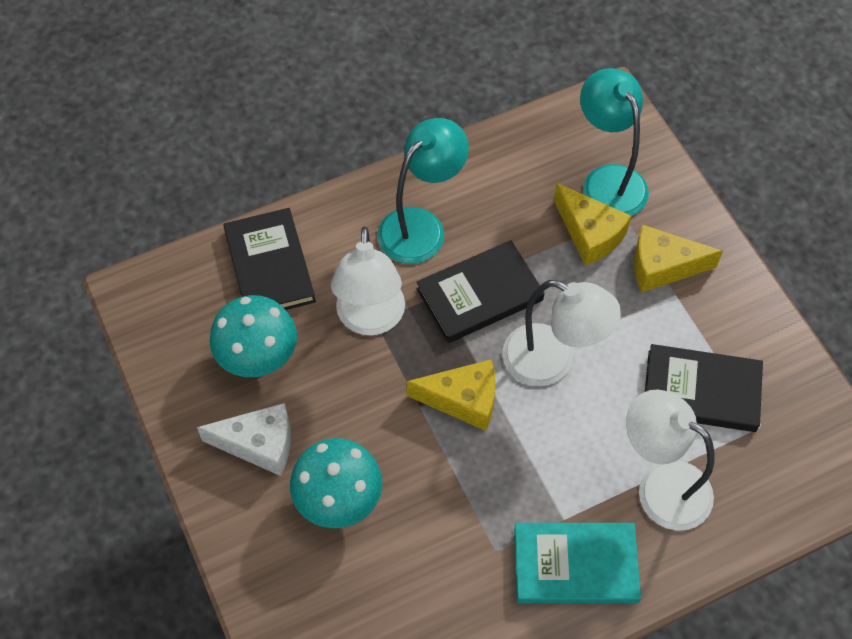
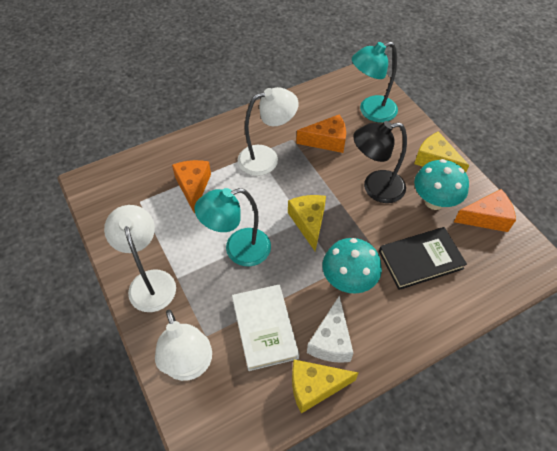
black book: [223,208,316,310] [416,240,544,343] [645,344,763,432] = 3 -> [379,227,467,290] = 1
black lamp: none = 0 -> [353,121,407,203] = 1
orange cheese: none = 0 -> [172,160,211,214] [296,115,346,153] [454,189,516,232] = 3
turquoise book: [514,523,641,604] = 1 -> none = 0
white book: none = 0 -> [232,285,299,371] = 1

